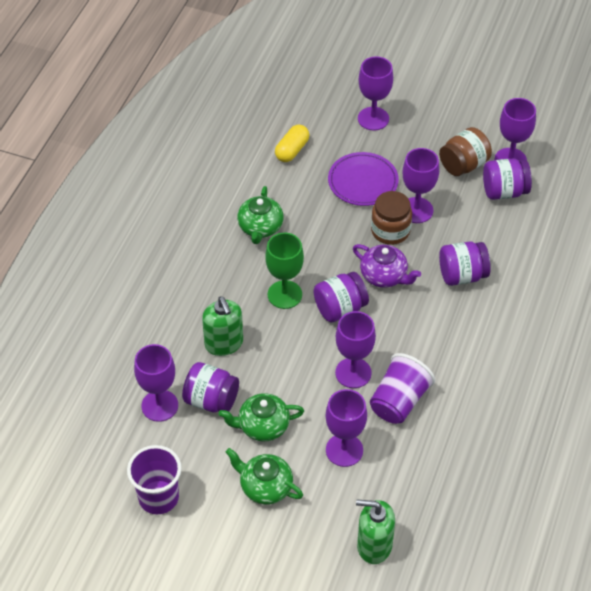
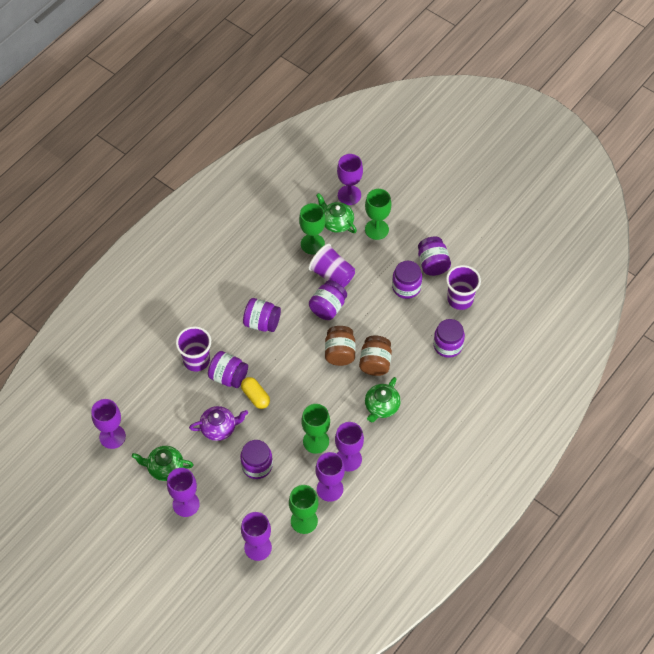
green goblet: [265,233,304,309] = 1 -> [289,485,318,534] [299,203,326,254] [301,404,330,454] [365,189,391,240] = 4
green soap dispenser: [202,296,243,356] [356,499,395,564] = 2 -> none = 0
purple cup: [127,445,182,514] [370,353,435,424] = 2 -> [176,326,211,372] [308,244,355,288] [446,265,481,310] = 3
purple jar: [182,362,239,413] [314,272,369,322] [439,242,491,286] [483,158,532,200] = 4 -> [208,351,248,388] [240,440,273,479] [243,298,281,332] [309,280,347,320] [392,261,422,299] [418,237,451,276] [433,319,465,358] = 7
purple plate: [328,152,399,206] = 1 -> none = 0

